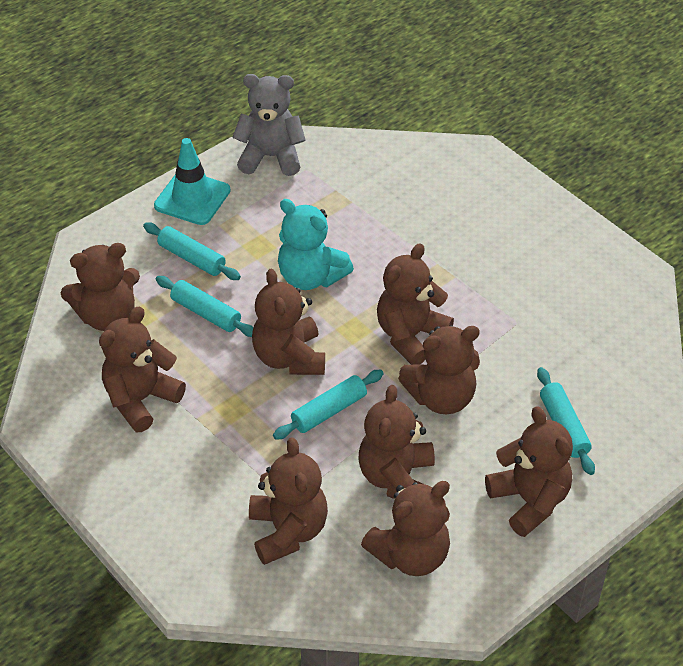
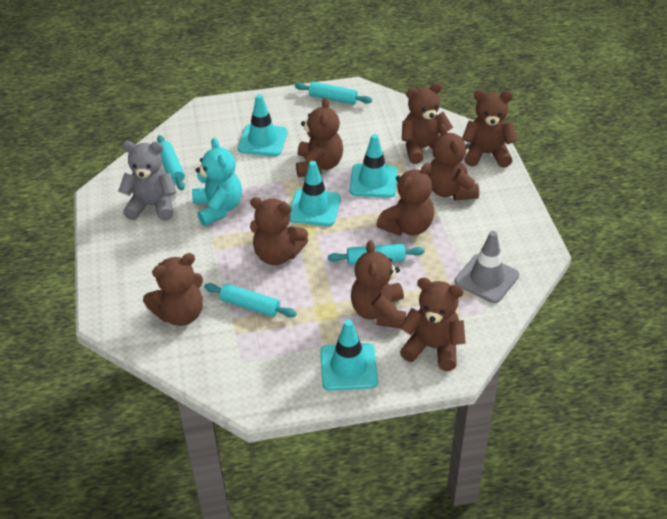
grey traffic cone: none = 0 -> [455,231,519,303] = 1
turquoise traffic cone: [154,138,231,225] = 1 -> [238,94,287,156] [290,161,341,226] [320,319,378,391] [349,134,398,198] = 4

